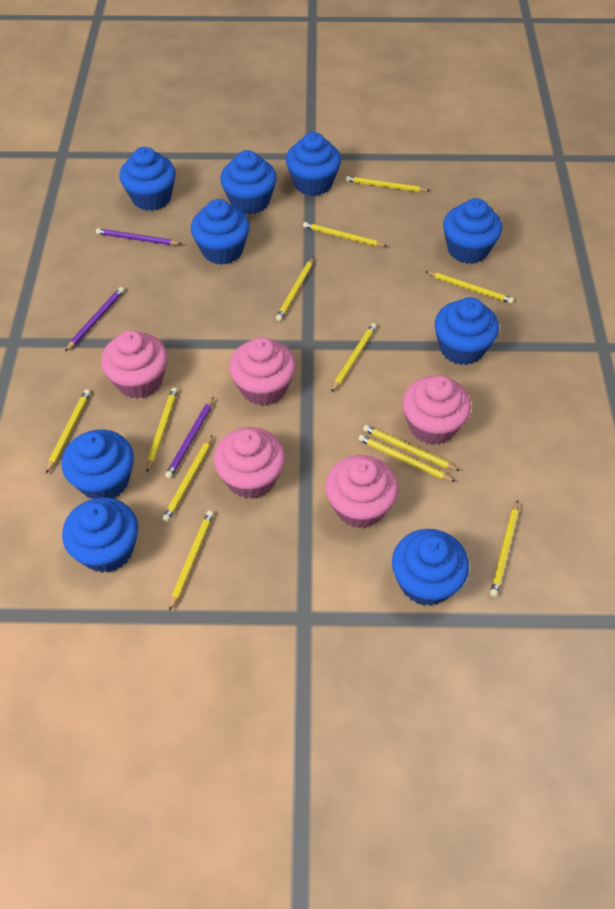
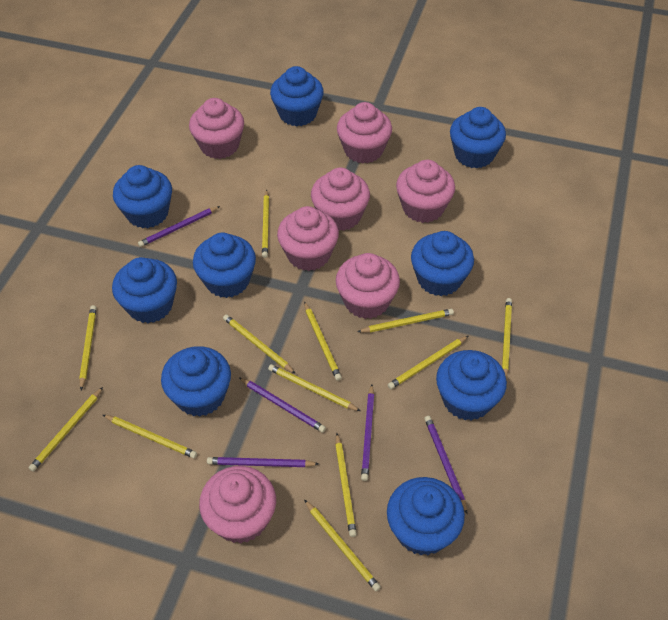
pink cupcake: [101,330,168,399] [214,427,285,499] [229,337,296,406] [325,455,398,528] [402,376,471,445] = 5 -> [189,98,244,159] [199,466,276,544] [277,206,339,271] [311,168,370,231] [336,253,400,319] [337,102,392,163] [396,160,455,223] = 7
purple pencil: [65,287,124,351] [96,228,181,245] [165,397,214,479] = 3 -> [138,206,220,247] [207,457,318,467] [239,377,326,433] [361,384,374,481] [424,416,467,514] = 5

